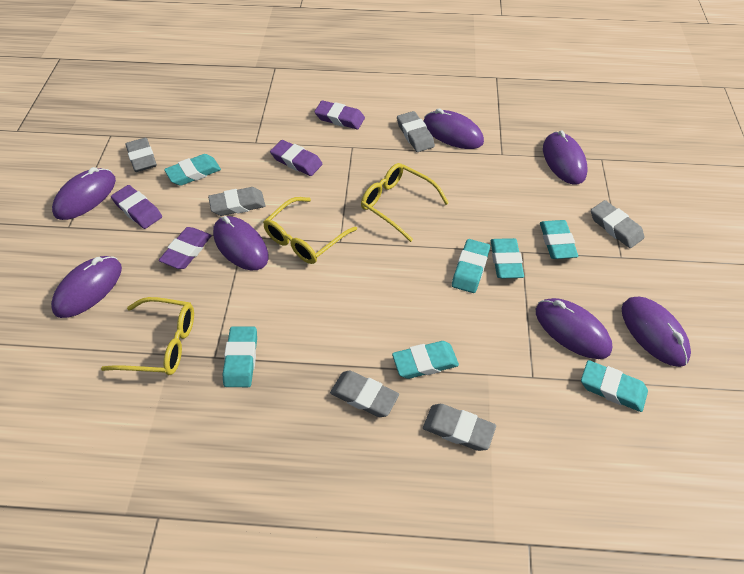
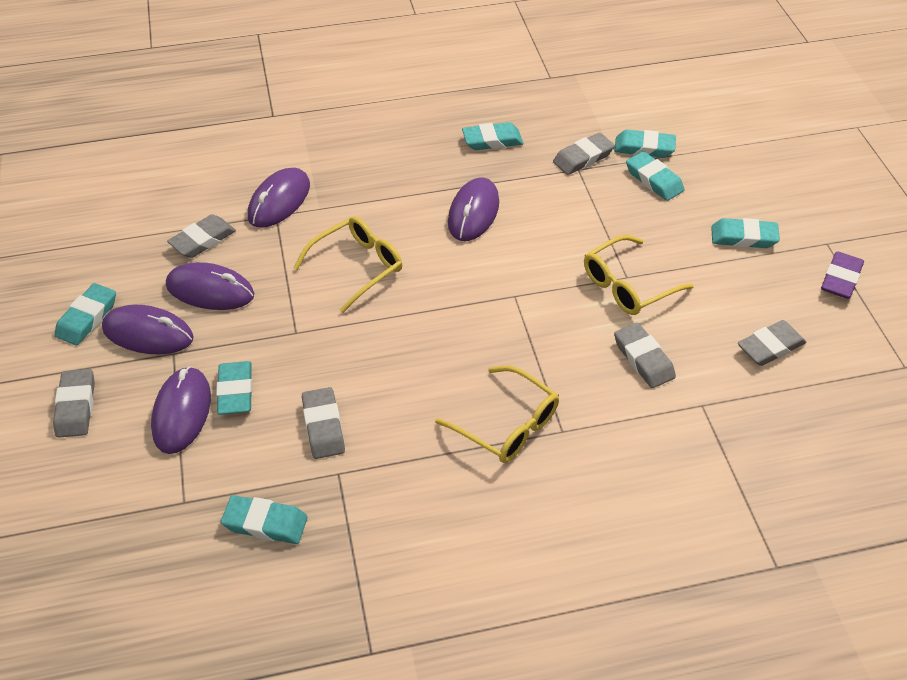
purple eraser: [111,185,162,229] [159,227,212,269] [270,140,323,176] [314,100,365,129] = 4 -> [821,251,864,299] = 1
purple mouse: [51,256,122,318] [52,167,116,220] [213,216,268,270] [424,108,484,149] [536,298,613,359] [543,130,587,184] [622,297,691,367] = 7 -> [102,305,194,354] [151,366,211,454] [166,262,254,310] [248,168,310,228] [448,177,499,241] = 5

